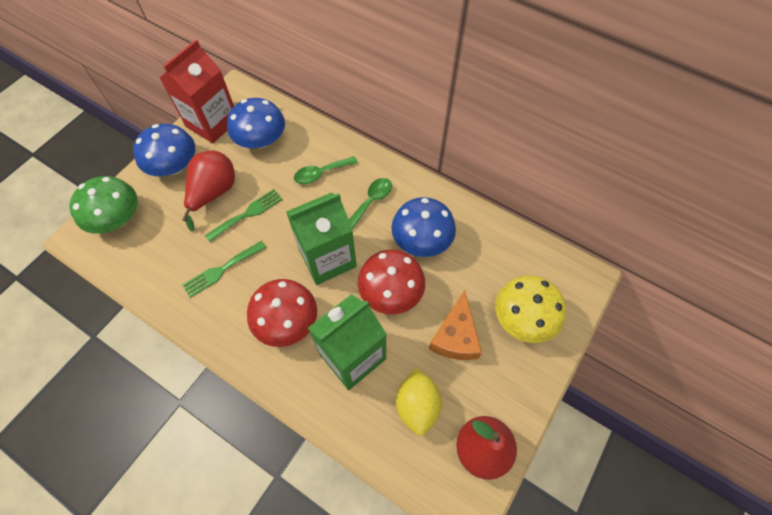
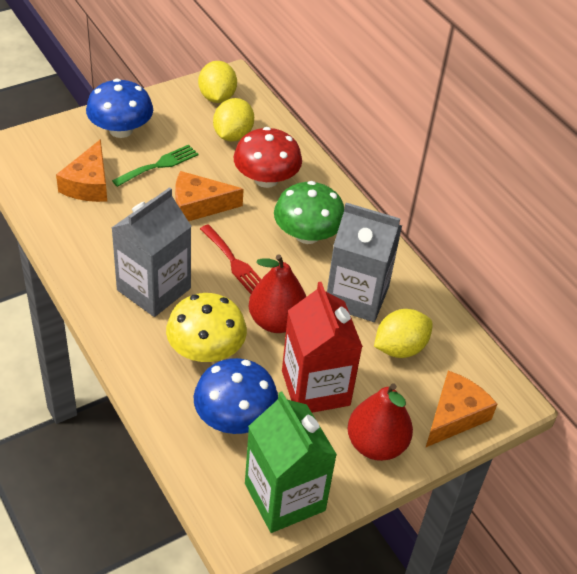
blue mushroom: [133,124,195,176] [227,98,285,149] [391,197,456,257] = 3 -> [86,79,153,138] [194,358,278,434] = 2
green carton: [286,193,357,285] [308,294,387,390] = 2 -> [245,392,337,533] = 1
green fork: [182,241,266,298] [205,189,283,242] = 2 -> [112,145,198,187] = 1
green spoon: [294,156,358,184] [349,178,392,229] = 2 -> none = 0
grey carton: none = 0 -> [112,187,192,317] [327,203,402,322] = 2
orange cheese: [429,290,482,360] = 1 -> [56,139,107,202] [175,171,244,221] [426,371,497,447] = 3
red fork: none = 0 -> [200,224,261,294] = 1
red mushroom: [247,279,317,347] [358,250,425,314] = 2 -> [233,127,302,188] = 1
yellow lemon: [396,368,442,436] = 1 -> [198,61,237,103] [213,98,254,141] [374,309,433,358] = 3

